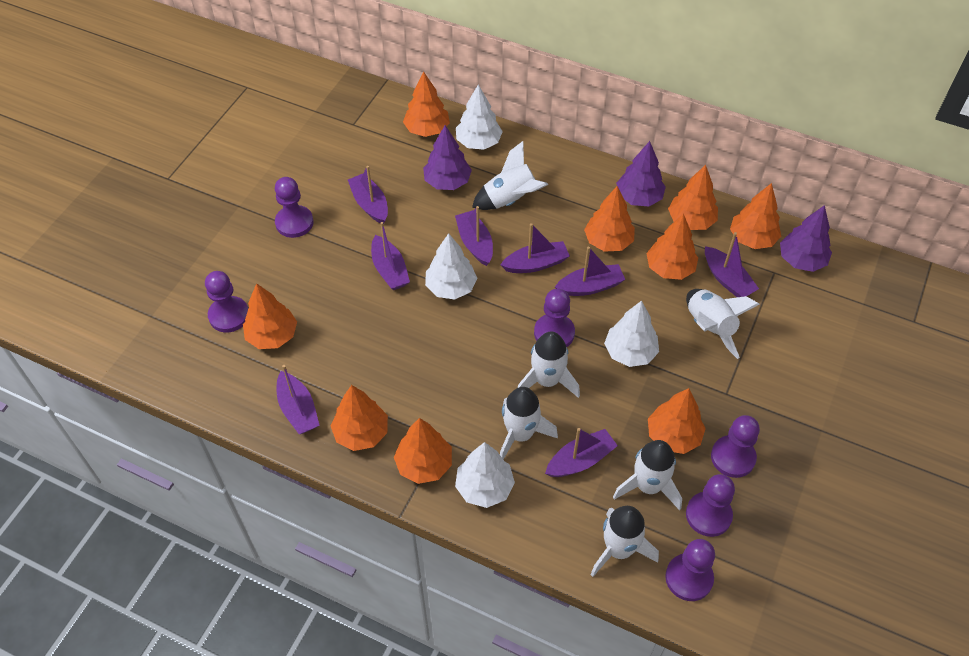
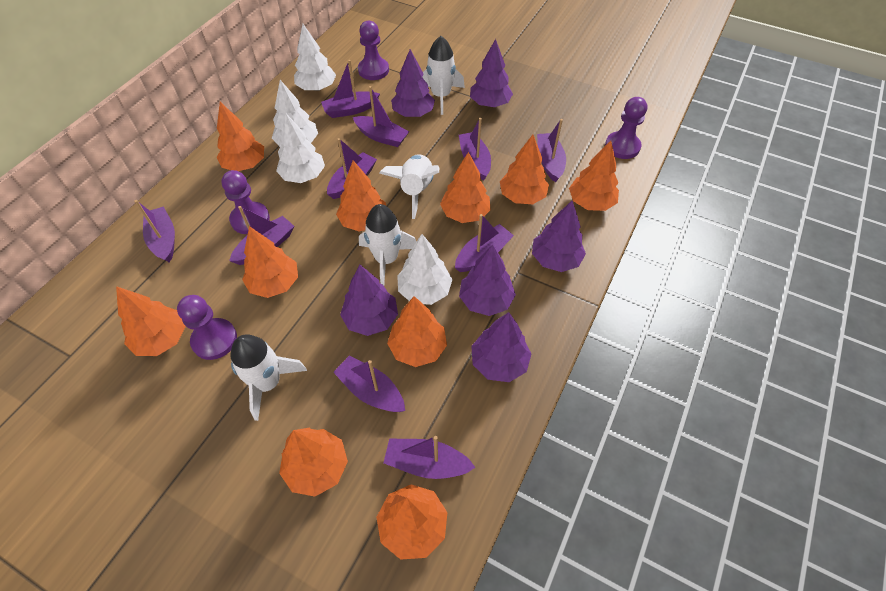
orange tree: [243,283,297,349] [331,385,388,451] [394,418,452,484] [403,71,450,137] [584,186,635,252] [646,214,698,280] [648,388,706,454] [668,165,718,230] [730,183,781,249] = 9 -> [116,286,186,356] [217,102,264,171] [242,226,298,298] [279,428,348,497] [336,160,386,232] [376,484,448,560] [387,296,447,367] [440,152,491,223] [500,135,549,204] [569,141,619,211] = 10
purple boat: [277,365,320,434] [348,166,388,224] [371,222,410,290] [455,206,493,266] [500,223,570,273] [545,428,618,477] [555,247,625,296] [705,232,759,297] = 8 -> [134,200,175,263] [229,206,294,265] [321,60,380,118] [327,138,377,199] [333,356,405,412] [353,86,409,147] [383,436,475,479] [455,214,514,272] [459,118,491,181] [537,119,566,182] = 10
purple pawn: [205,271,248,332] [275,177,314,238] [534,289,575,347] [665,539,715,601] [686,474,735,537] [711,415,760,478] = 6 -> [177,295,237,360] [221,170,270,234] [358,21,389,80] [605,97,647,159] = 4
purple tree: [423,125,472,190] [616,141,666,206] [780,205,832,272] = 3 -> [340,265,398,336] [391,49,435,117] [459,244,516,316] [470,39,513,107] [471,312,532,382] [532,201,586,272] = 6
white rocket: [472,141,548,210] [500,387,558,459] [518,331,580,398] [590,506,659,577] [613,440,682,510] [686,289,760,359] = 6 -> [231,335,307,421] [359,204,416,285] [379,154,440,219] [422,36,465,115] = 4

